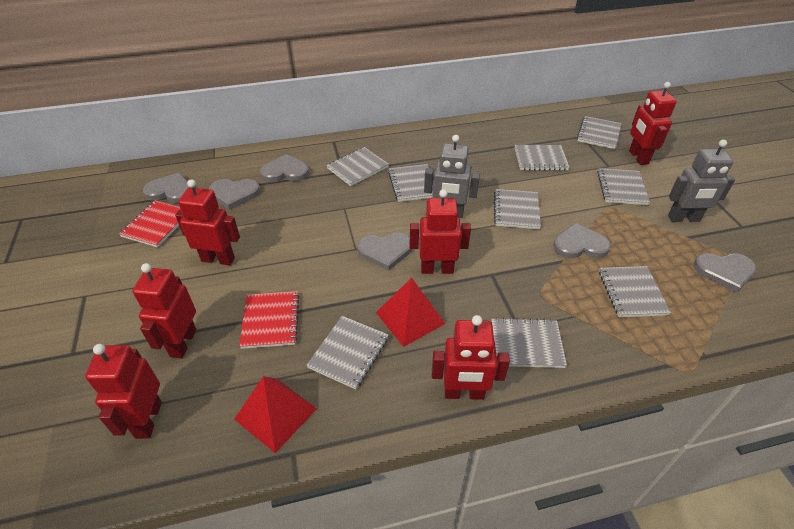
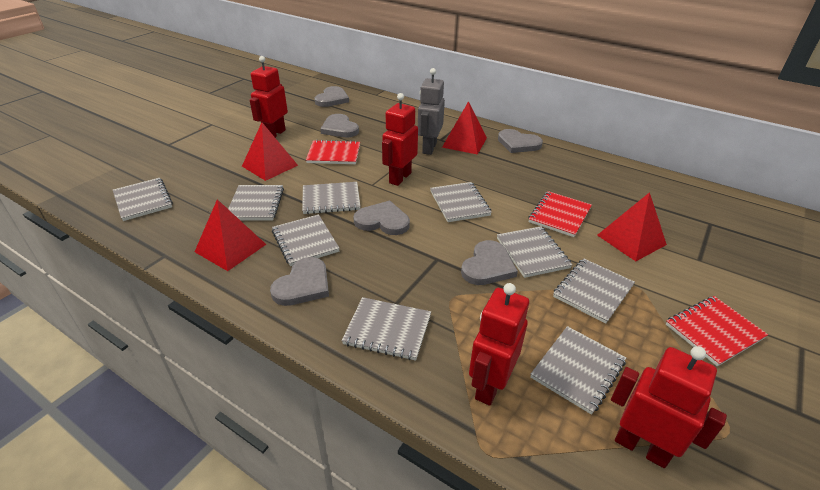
grey robot: [424,135,480,218] [668,140,735,222] = 2 -> [418,68,445,155] = 1
red notebook: [119,200,181,247] [239,291,299,349] = 2 -> [306,140,360,164] [529,191,592,237] [666,296,768,367] = 3
red pyramid: [234,376,317,453] [376,277,445,347] = 2 -> [195,199,266,271] [242,123,298,181] [442,101,487,155] [597,192,667,261] = 4
red robot: [85,344,162,439] [132,263,197,358] [175,180,240,265] [410,189,471,274] [432,315,510,400] [629,82,677,165] = 6 -> [250,56,288,138] [382,93,418,186] [469,283,529,406] [611,346,727,468] = 4

